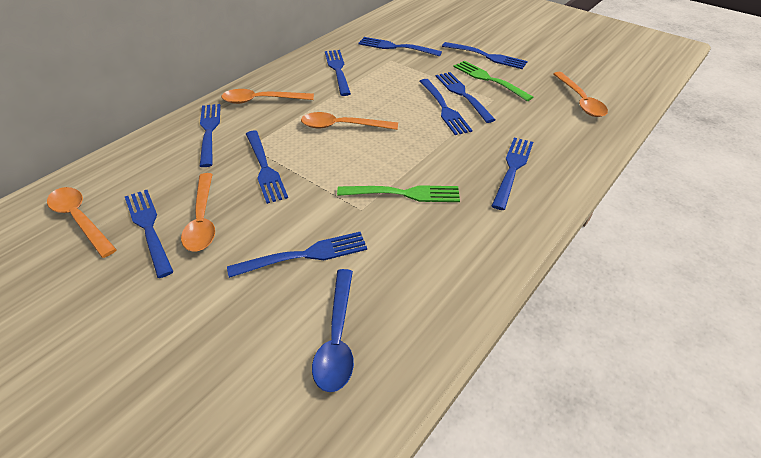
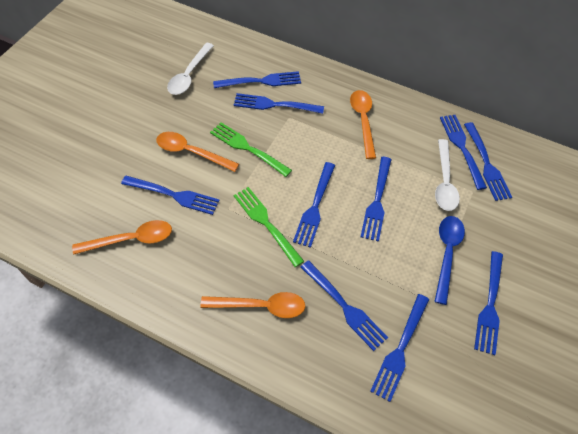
orange spoon: [47,187,117,258] [181,173,215,251] [221,89,314,104] [301,112,398,130] [553,72,608,117] = 5 -> [72,220,172,255] [156,132,239,172] [200,292,305,318] [350,90,376,159] = 4
white spoon: none = 0 -> [167,43,214,95] [435,139,460,211] = 2

